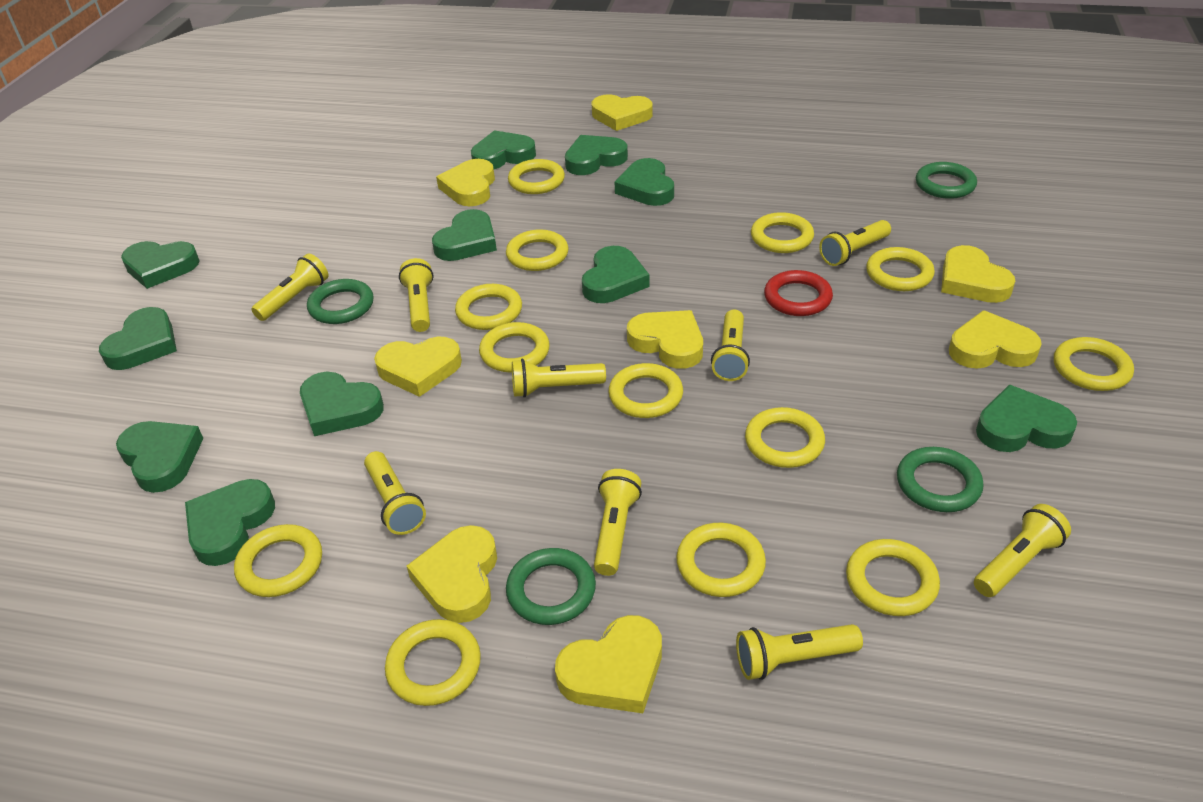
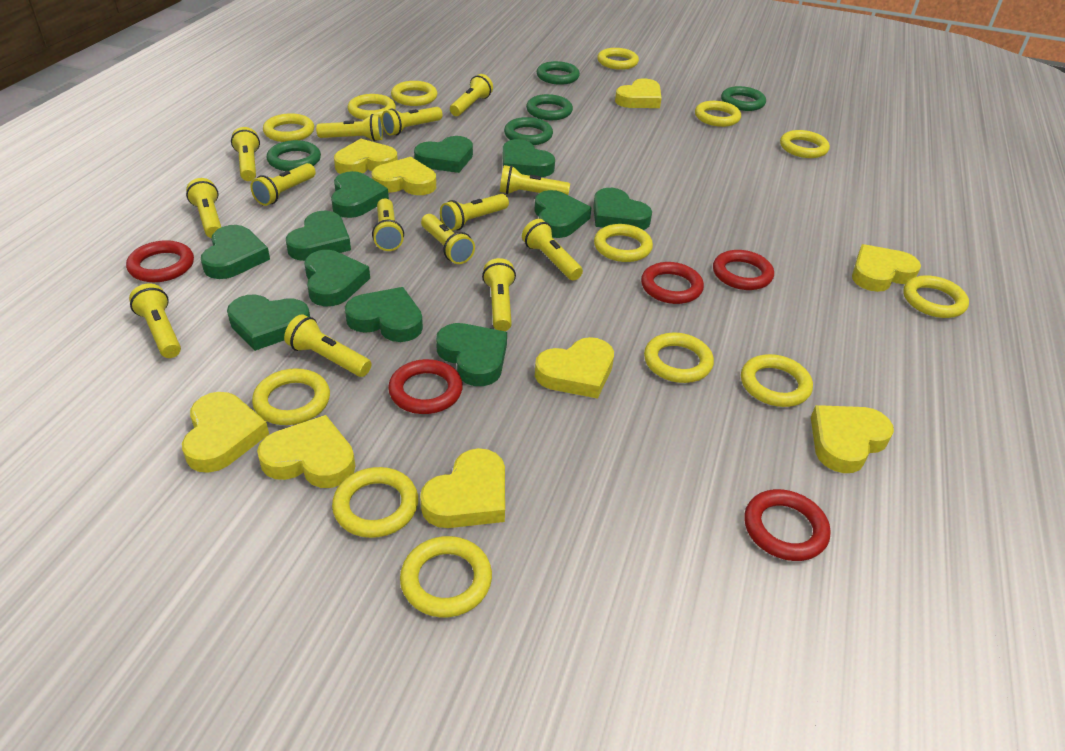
green ring: [307,279,374,324] [506,548,596,625] [897,447,984,512] [916,162,977,199] = 4 -> [267,140,321,171] [504,117,553,145] [526,94,573,120] [537,61,580,85] [721,86,766,111] = 5
red ring: [764,270,833,316] = 1 -> [126,240,194,282] [388,359,463,414] [641,262,704,304] [713,250,774,290] [744,489,831,561] = 5
yellow flashlight: [251,253,329,321] [364,451,426,535] [399,258,433,332] [512,359,606,398] [594,469,642,576] [711,309,750,381] [736,624,863,680] [819,220,891,266] [974,504,1071,597] = 9 -> [129,284,181,358] [186,178,221,238] [231,127,260,181] [250,163,316,206] [284,314,371,377] [316,114,383,142] [372,198,404,251] [381,107,443,136] [421,214,475,264] [440,194,509,231] [450,74,493,116] [482,258,516,331] [500,165,570,195] [522,219,583,281] = 14
yellow heart: [374,337,462,397] [407,525,497,623] [436,159,495,206] [555,615,662,713] [592,94,653,131] [627,310,703,369] [941,245,1015,303] [949,310,1042,369] = 8 -> [182,392,269,473] [257,415,355,488] [334,139,398,174] [372,157,436,195] [420,448,505,528] [535,337,614,399] [615,78,662,108] [811,405,894,473] [852,244,921,292] = 9

